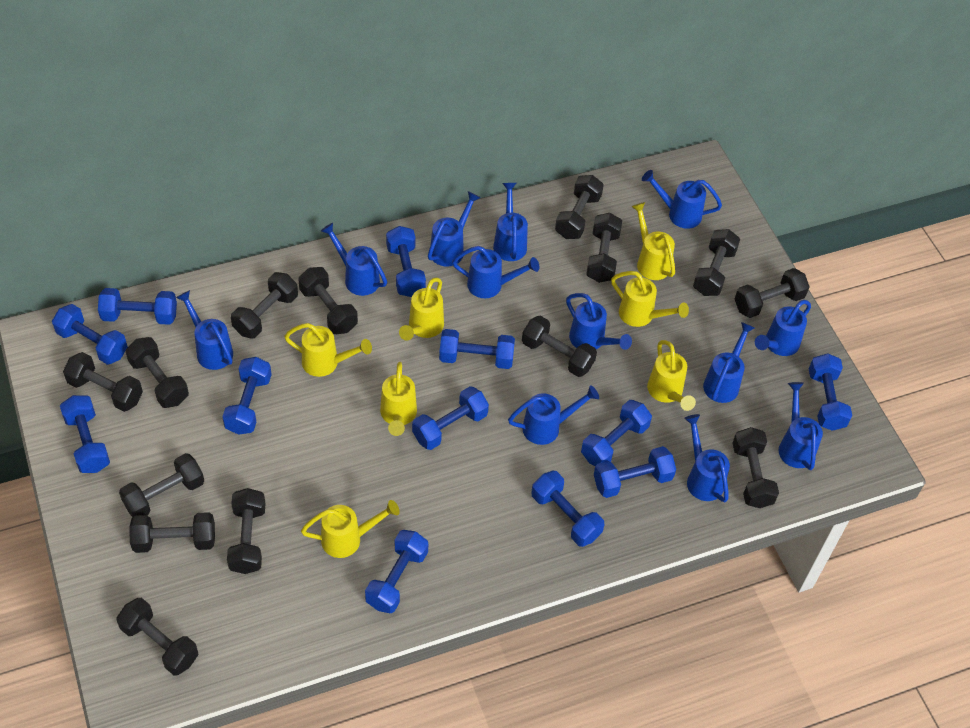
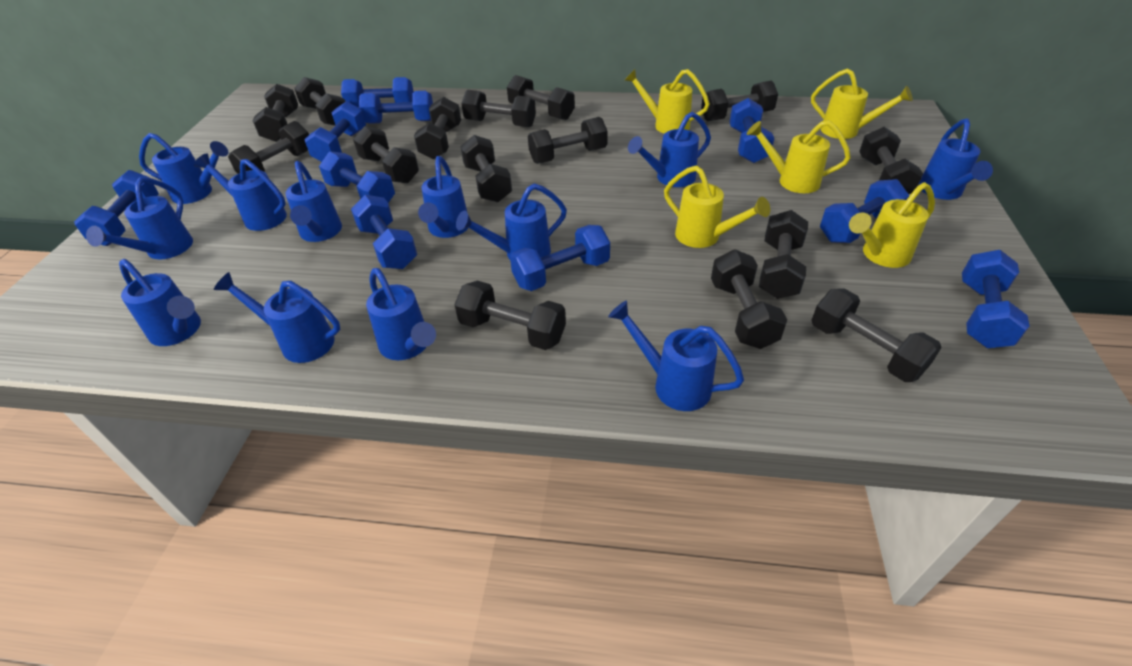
black dumbbell: [63,352,143,412] [116,598,199,675] [119,453,204,517] [125,337,189,408] [129,512,215,553] [227,488,265,574] [231,272,298,339] [298,267,358,334] [522,316,597,377] [555,175,604,239] [586,213,622,283] [693,229,740,296] [732,427,779,508] [735,268,810,318] = 14 -> [228,121,309,174] [252,84,298,142] [294,77,346,126] [353,126,419,184] [414,97,461,159] [454,281,566,350] [460,135,512,202] [461,90,536,127] [507,75,575,120] [528,117,608,164] [701,81,778,121] [711,249,787,349] [759,210,808,299] [811,288,942,382] [859,127,923,194] = 15
blue dumbbell: [52,304,128,365] [60,395,110,473] [98,288,177,325] [222,357,272,435] [365,530,428,613] [386,226,426,297] [412,386,489,450] [439,329,515,369] [531,470,604,547] [581,400,652,466] [594,446,676,498] [809,353,852,431] = 12 -> [74,170,159,246] [304,101,366,162] [319,151,395,203] [341,77,414,108] [351,195,417,269] [359,91,433,124] [510,225,610,291] [729,98,774,163] [820,179,909,243] [962,250,1030,348] = 10
yellow watering can: [284,323,372,377] [301,500,400,558] [380,362,417,436] [399,277,444,341] [611,271,689,327] [631,202,675,280] [647,340,696,411] = 7 -> [625,69,710,134] [664,165,770,248] [747,120,851,193] [811,69,913,139] [849,182,935,268] = 5

